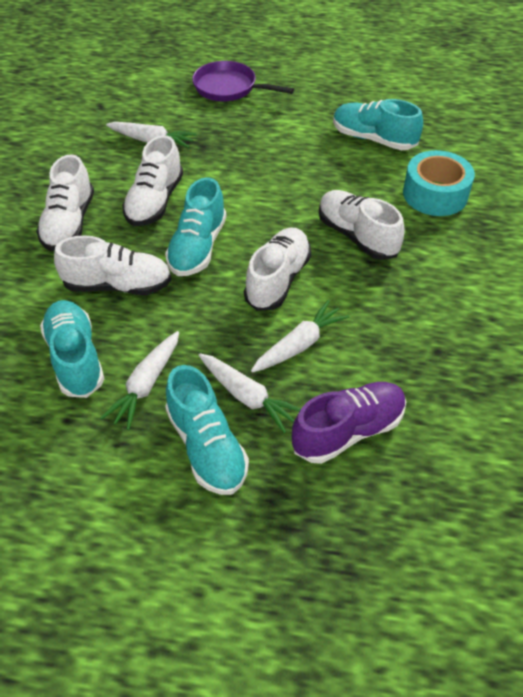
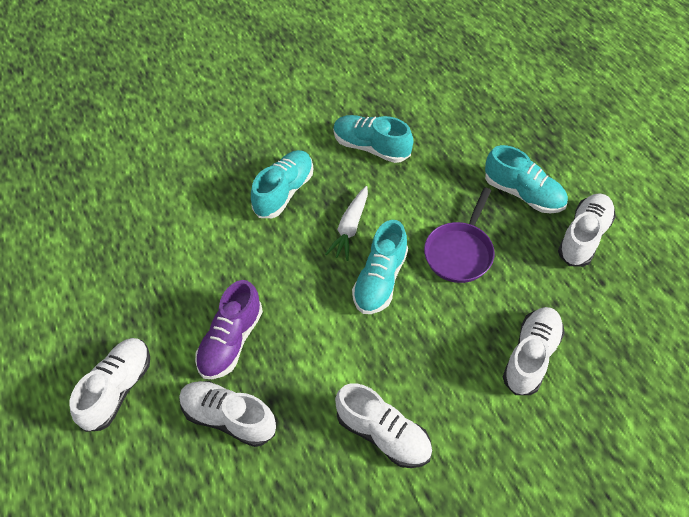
turquoise tape: [403,150,475,216] = 1 -> none = 0
white carrot: [100,331,179,430] [106,122,196,148] [199,353,301,433] [251,300,349,373] = 4 -> [325,186,368,261] = 1

